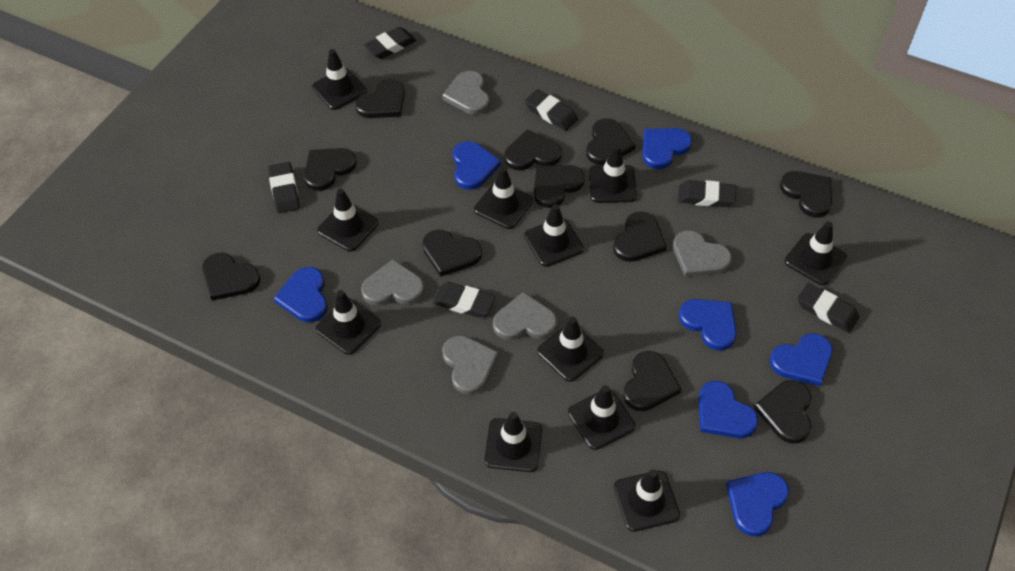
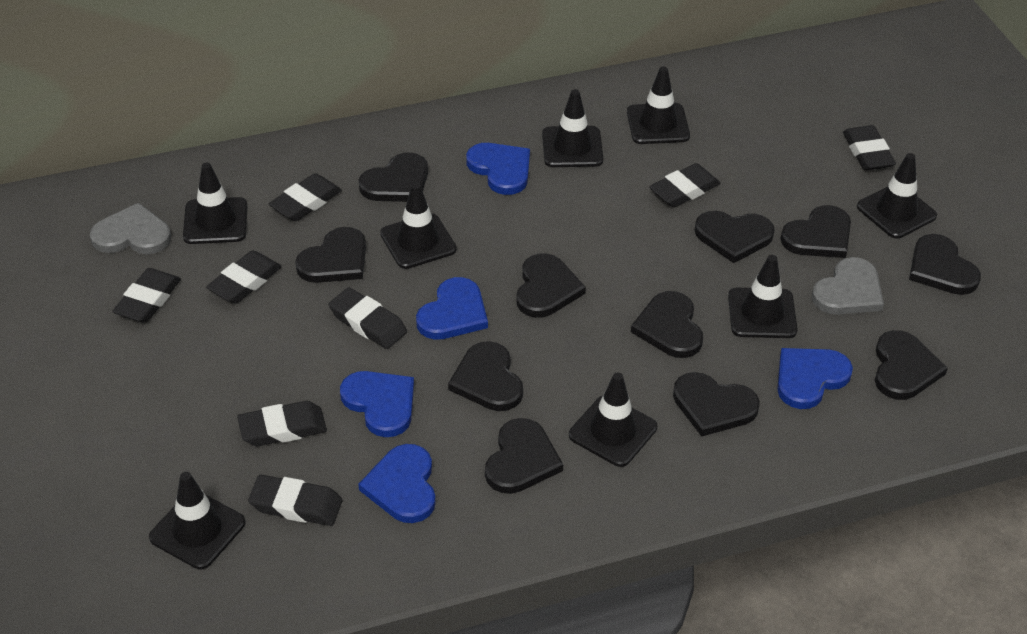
black eraser: [268,162,300,213] [364,27,416,59] [433,282,495,318] [525,89,578,131] [678,180,736,207] [797,283,859,333] = 6 -> [112,268,181,323] [206,251,282,303] [237,401,327,446] [248,475,342,526] [269,173,342,221] [329,287,407,349] [649,163,720,207] [843,125,896,170] = 8
black traffic cone: [312,49,367,110] [316,290,381,355] [317,189,378,251] [474,167,533,229] [484,412,542,472] [524,204,584,267] [537,317,604,382] [568,385,635,450] [589,145,637,203] [614,469,680,532] [784,221,847,285] = 11 -> [149,472,246,569] [183,163,248,244] [380,183,457,269] [542,89,603,167] [569,373,657,467] [627,66,690,144] [728,255,797,338] [857,153,937,239] = 8
blue heart: [274,267,328,322] [453,141,501,190] [643,128,692,169] [679,299,737,351] [699,381,759,438] [726,472,789,536] [770,333,833,386] = 7 -> [340,371,414,437] [358,444,436,523] [416,277,488,340] [466,143,530,195] [777,348,853,409] = 5
grey heart: [361,259,424,306] [442,71,489,115] [442,335,499,395] [493,292,557,340] [673,230,732,277] = 5 -> [90,203,171,254] [812,257,884,315] = 2

